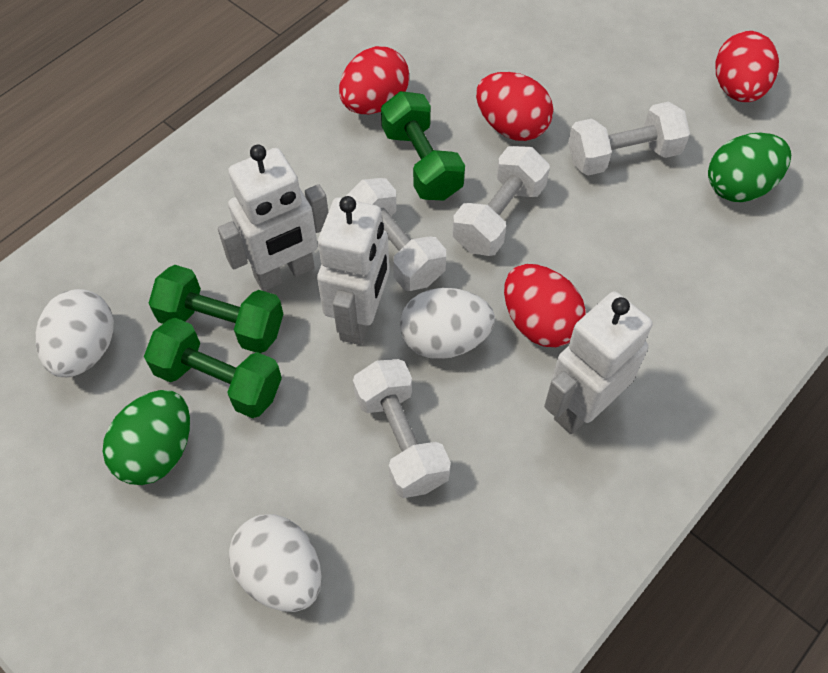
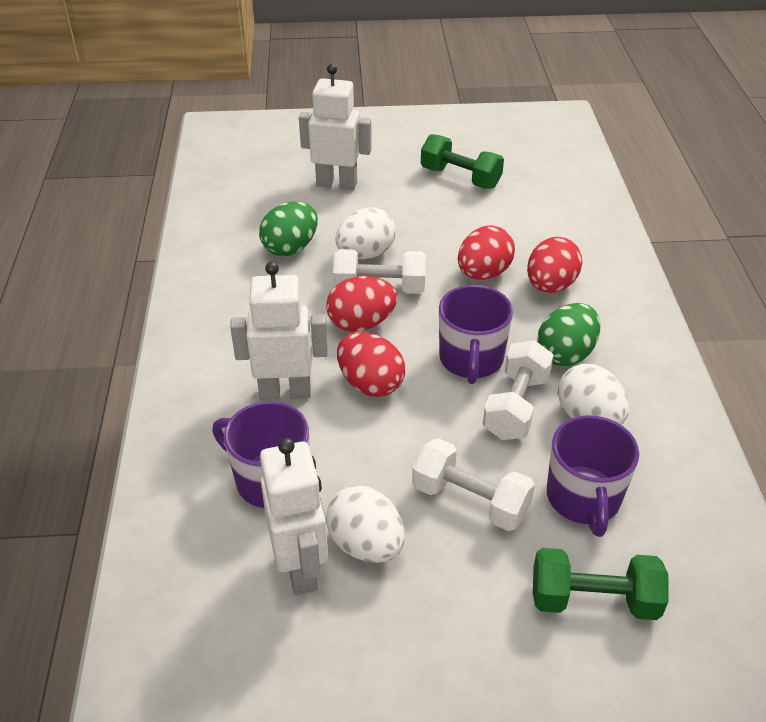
green dumbbell: [144,318,282,418] [149,265,283,353] [381,91,465,200] = 3 -> [421,134,504,189] [533,548,669,620] = 2
purple mug: none = 0 -> [212,401,309,508] [439,285,513,384] [547,415,639,537] = 3
white dumbbell: [346,178,446,291] [353,359,451,498] [452,146,550,256] [568,102,690,176] = 4 -> [333,249,426,294] [412,438,535,531] [483,340,554,440] = 3

